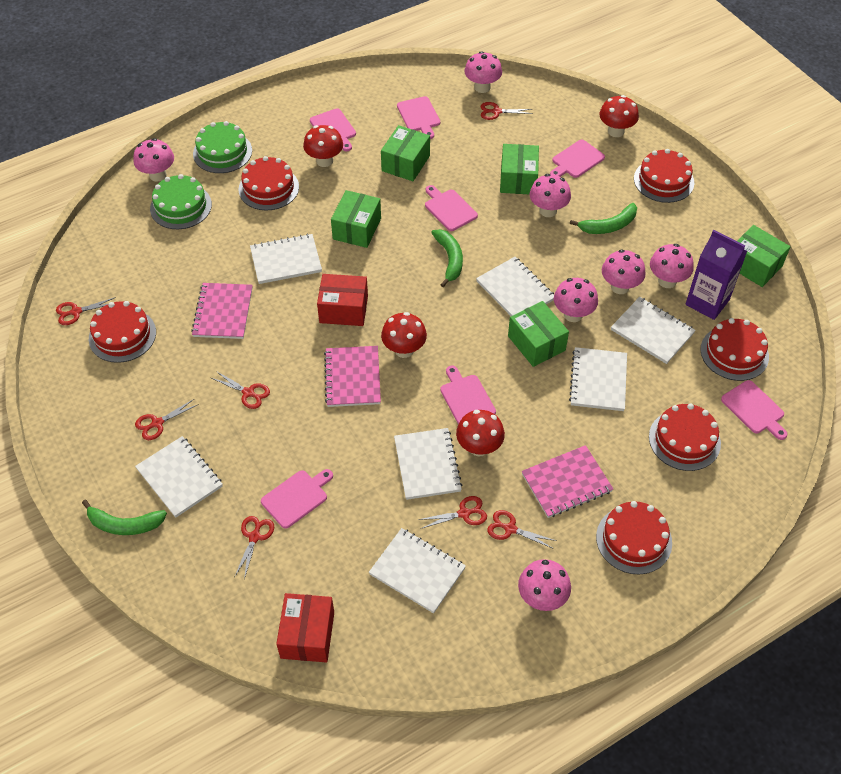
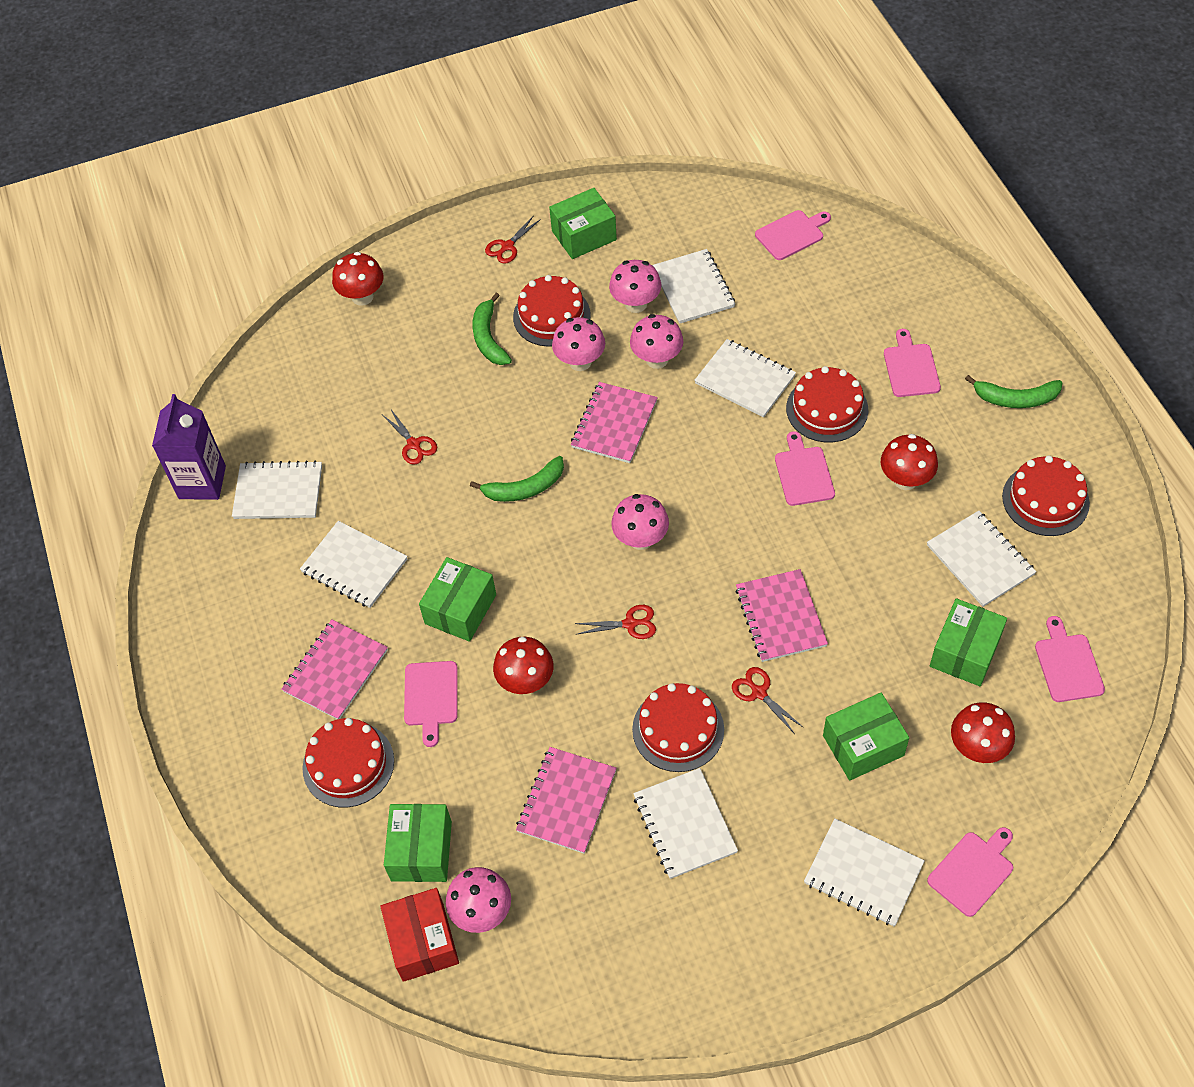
green cake: [150,174,212,229] [193,121,252,173] = 2 -> none = 0
pink cutting board: [261,469,333,529] [310,109,356,151] [397,96,440,139] [425,185,478,231] [440,366,496,425] [550,140,605,178] [721,380,788,440] = 7 -> [404,661,458,747] [755,210,831,260] [775,431,835,506] [884,329,941,397] [927,827,1013,917] [1035,616,1105,702] = 6
pink mushroom: [133,138,174,182] [464,51,502,93] [518,559,571,611] [530,174,571,217] [554,278,598,322] [602,249,646,294] [650,244,694,288] = 7 -> [446,867,511,933] [552,317,605,371] [609,260,661,313] [611,494,669,550] [630,314,683,369] = 5
pink notebook: [191,283,253,339] [324,346,381,407] [522,445,613,518] = 3 -> [281,619,388,719] [516,747,617,854] [571,382,658,463] [736,569,828,662] = 4
red box: [276,593,334,663] [317,274,368,326] = 2 -> [380,888,459,982] = 1
red cake: [89,301,156,363] [239,156,299,210] [596,501,672,575] [634,149,694,203] [649,403,721,471] [700,318,769,381] = 6 -> [302,718,394,807] [513,275,590,347] [632,683,724,772] [786,366,868,442] [1002,456,1090,536] = 5
red scissors: [56,297,116,325] [135,399,199,440] [211,371,270,409] [235,516,274,579] [418,496,487,529] [481,102,533,120] [487,510,557,549] = 7 -> [383,410,437,465] [485,215,541,264] [575,605,656,639] [732,667,804,734] = 4

